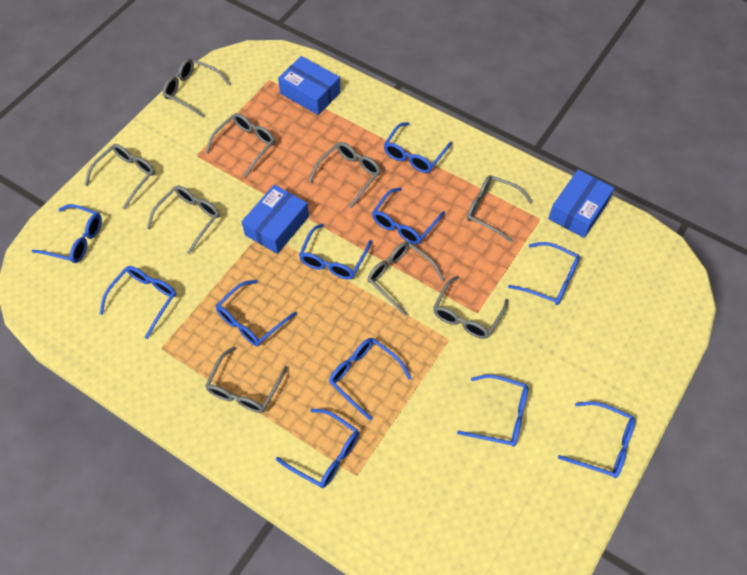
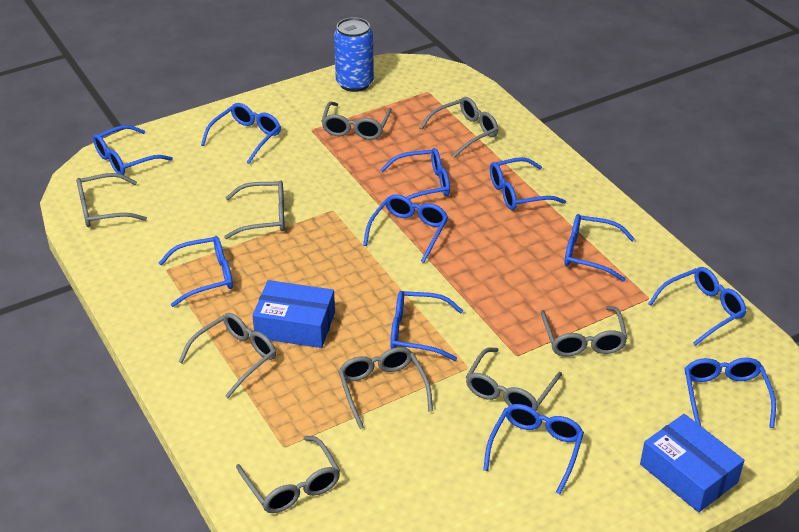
blue box: [242,184,309,254] [278,56,341,115] [548,169,614,238] = 3 -> [252,280,335,348] [640,414,744,512] = 2
blue can: none = 0 -> [334,17,374,92] = 1

